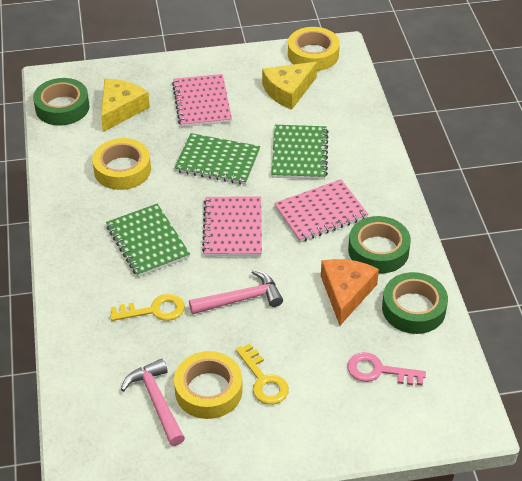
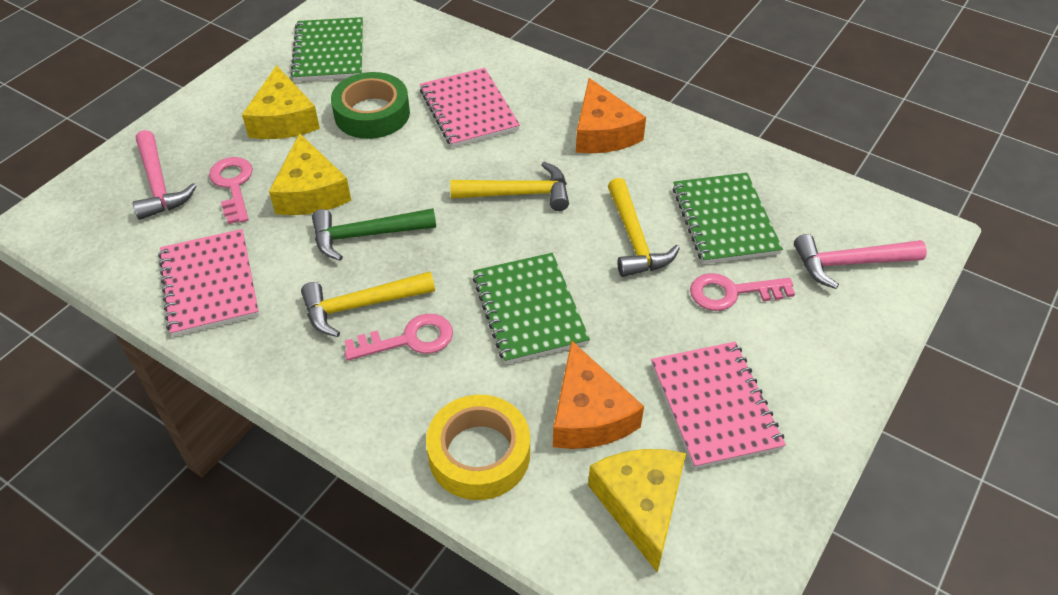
green hammer: none = 0 -> [312,208,436,261] = 1
green tape: [33,78,90,126] [348,216,411,273] [382,272,448,334] = 3 -> [331,72,410,139] = 1
orange cheese: [321,259,379,326] = 1 -> [553,340,644,449] [576,78,646,153] = 2
pink key: [347,352,426,385] = 1 -> [209,157,253,224] [345,314,453,361] [690,273,795,311] = 3
yellow cheese: [101,79,150,132] [262,62,317,110] = 2 -> [242,65,320,139] [269,133,351,215] [588,449,686,573] = 3
yellow hammer: none = 0 -> [301,271,435,337] [450,162,569,211] [608,178,680,277] = 3
yellow key: [110,294,185,321] [236,344,289,405] = 2 -> none = 0
yellow tape: [92,138,151,190] [174,351,243,419] [288,27,340,71] = 3 -> [426,395,530,500] = 1

